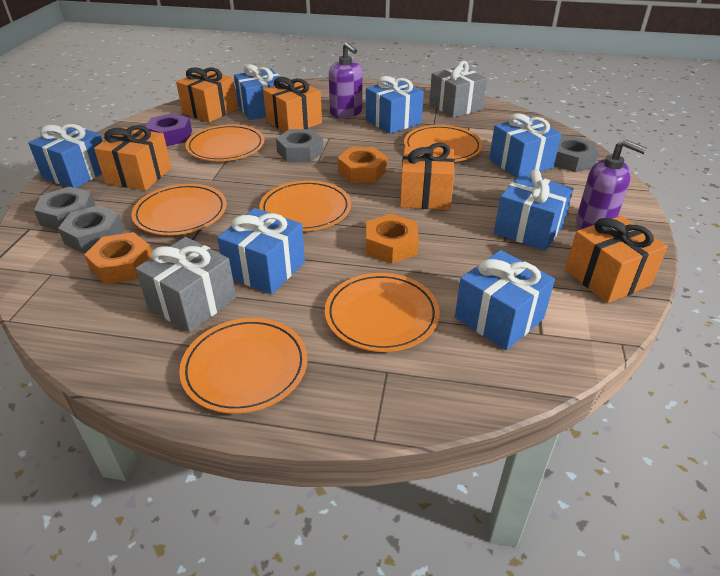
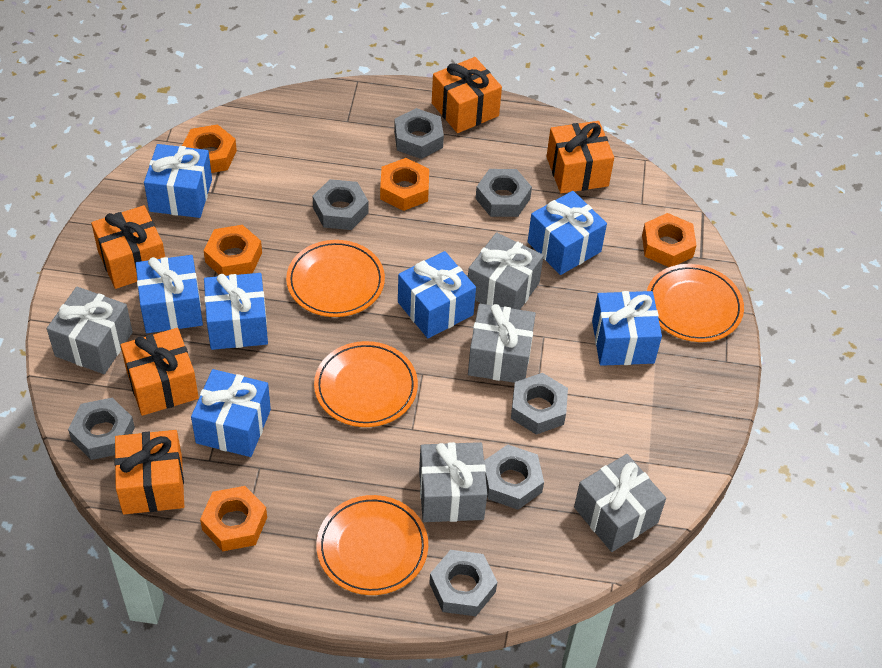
grey gift: [135,237,236,333] [429,61,487,118] = 2 -> [47,287,133,374] [419,442,487,522] [468,232,544,310] [468,304,536,383] [574,454,666,552] = 5
grey nut: [34,187,95,231] [58,205,124,254] [276,129,324,162] [554,136,599,172] = 4 -> [68,398,135,460] [313,179,368,230] [394,108,444,159] [429,550,497,616] [476,169,532,217] [484,445,544,510] [511,373,568,435] = 7
orange nut: [84,232,152,284] [338,147,387,183] [366,214,419,264] = 3 -> [182,124,237,173] [200,486,267,551] [204,225,262,276] [380,158,429,211] [642,213,697,267] = 5
orange plate: [132,184,227,235] [179,318,307,414] [185,124,265,161] [259,180,351,231] [325,273,440,352] [404,125,483,162] = 6 -> [286,240,385,317] [314,341,418,427] [316,495,428,595] [647,264,744,342] = 4
purple nut: [145,113,192,146] = 1 -> none = 0
purple soap dispenser: [329,42,363,118] [576,139,647,229] = 2 -> none = 0

